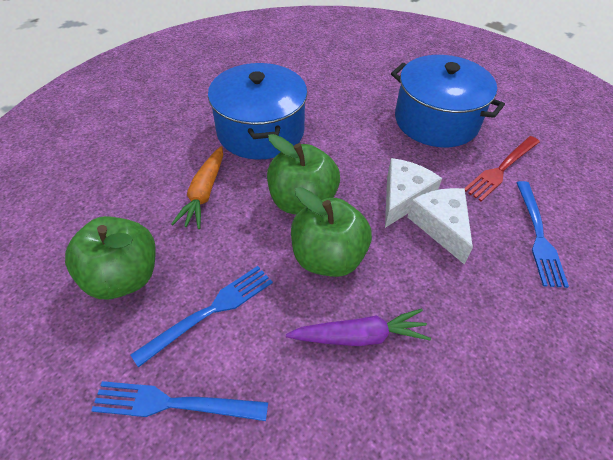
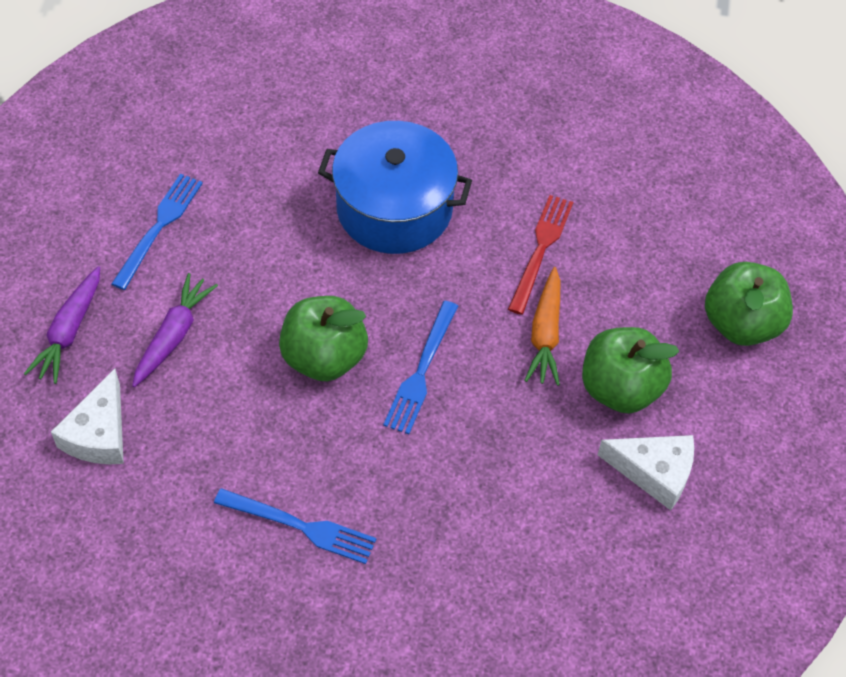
blue pot: [208,63,308,160] [391,55,505,147] = 2 -> [318,121,472,254] = 1
purple carrot: [286,309,431,346] = 1 -> [24,266,100,384] [132,273,218,387] = 2

